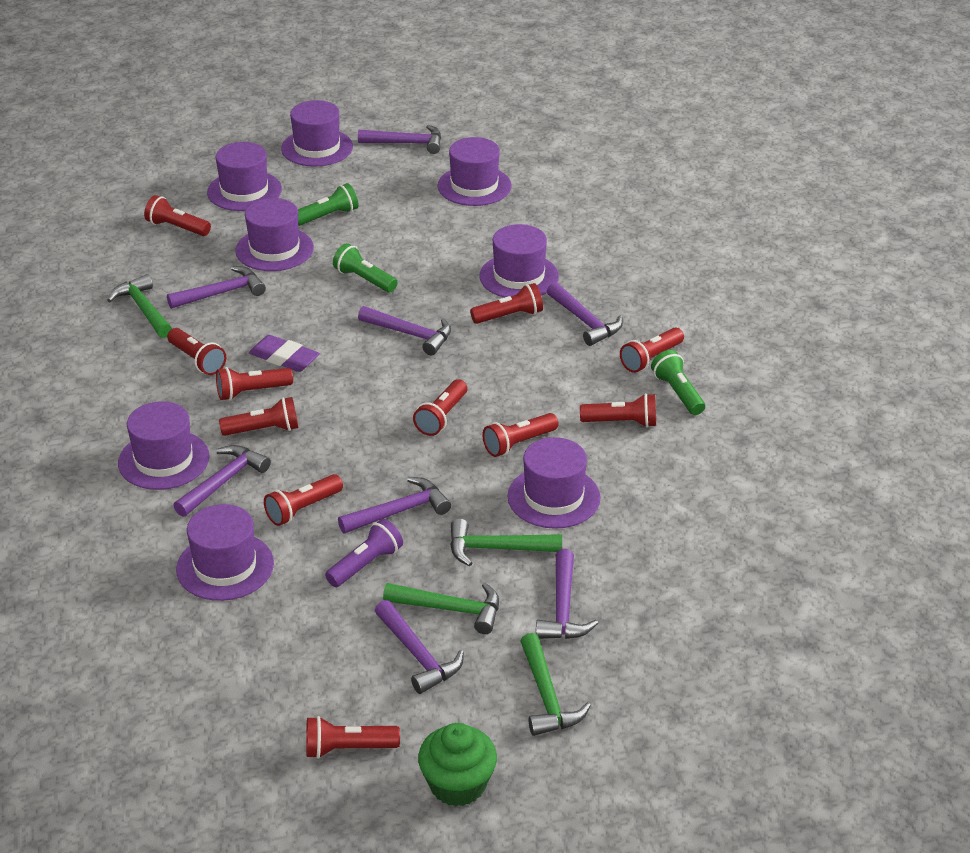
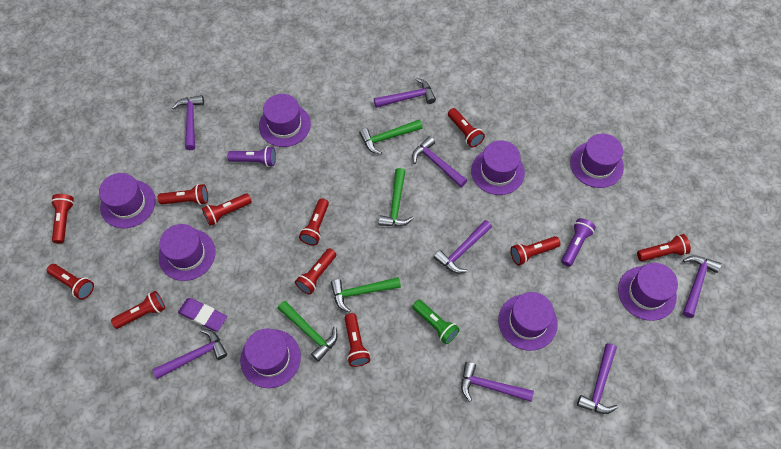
green cupcake: [418,723,497,806] = 1 -> none = 0
green flashlight: [298,183,359,226] [333,243,398,292] [651,350,705,415] = 3 -> [412,300,460,344] = 1
purple flashlight: [325,519,403,587] = 1 -> [228,146,276,167] [561,218,596,267] = 2

